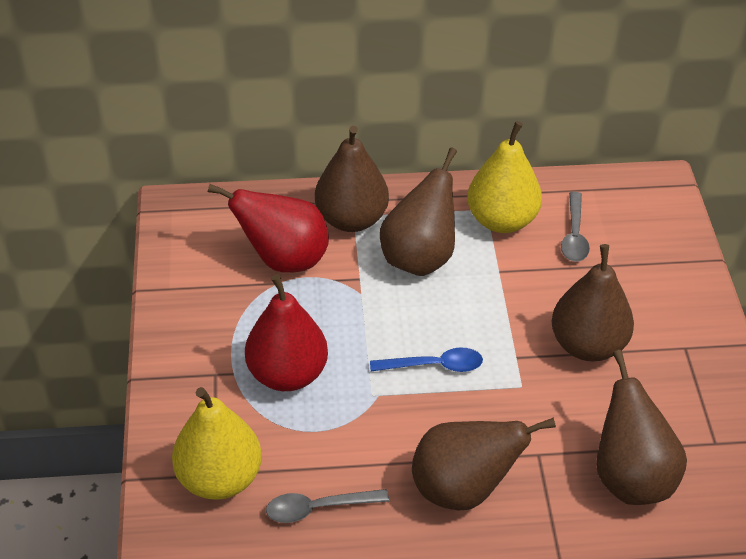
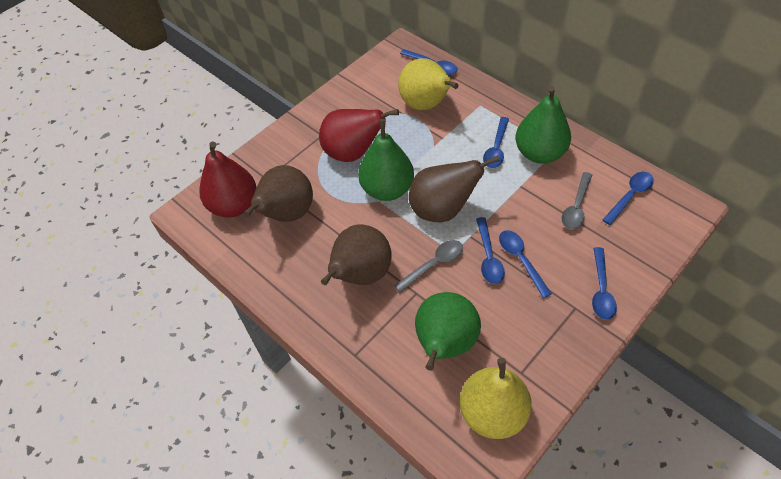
blue spoon: [370,347,483,372] = 1 -> [400,49,458,75] [476,217,505,284] [483,117,509,168] [499,230,552,298] [592,247,617,320] [603,172,654,225] = 6
brown pear: [315,126,389,232] [380,147,457,276] [412,417,556,510] [552,244,634,361] [596,350,687,505] = 5 -> [244,165,313,222] [321,224,392,285] [409,155,500,222] = 3
green pear: none = 0 -> [358,119,414,201] [415,292,481,371] [516,86,571,164] = 3

